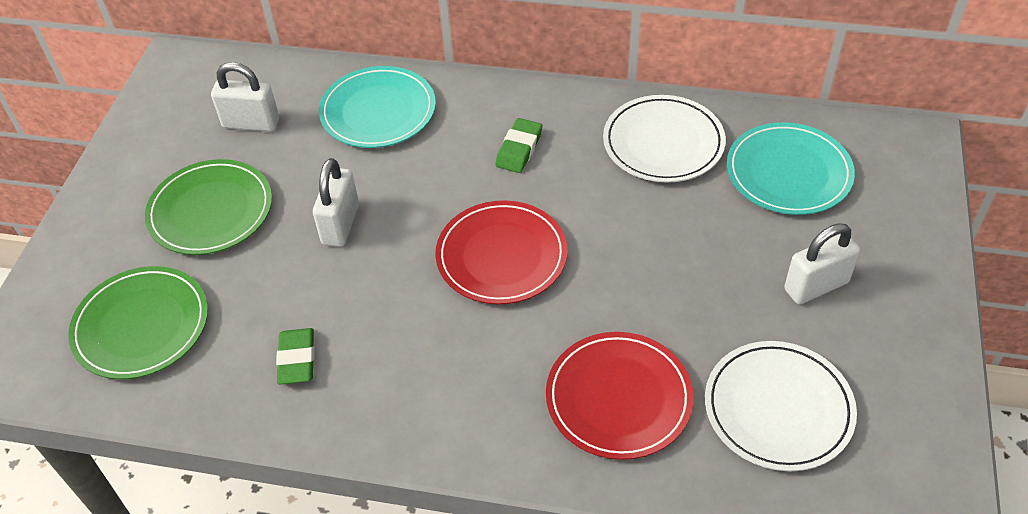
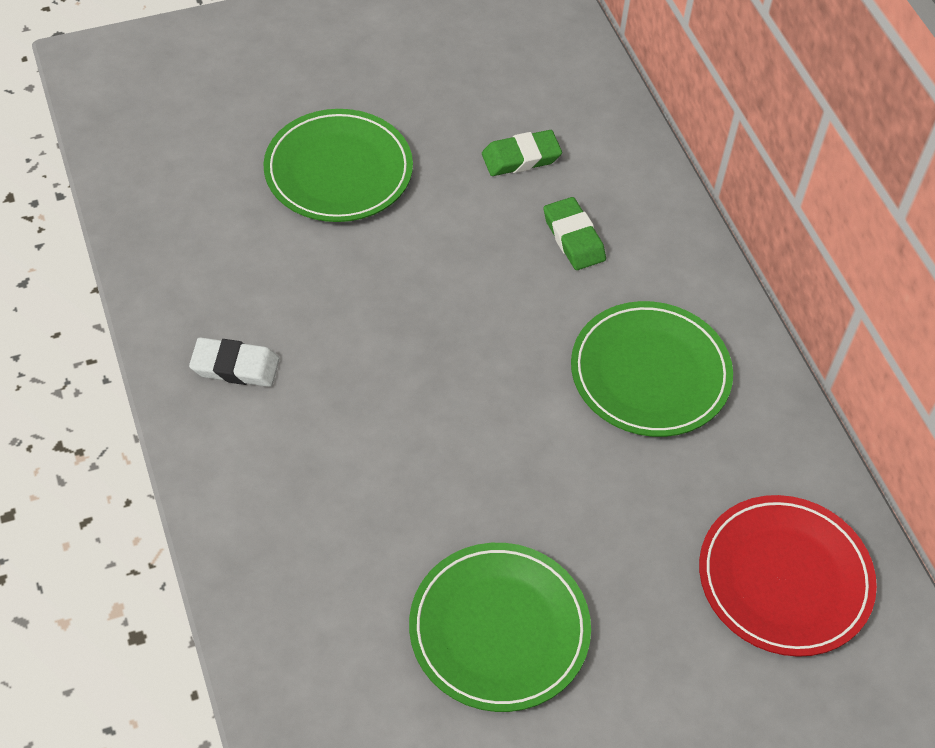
green plate: [68,266,208,379] [145,159,272,255] = 2 -> [263,109,413,222] [409,543,591,712] [571,301,733,437] = 3
red plate: [435,200,568,304] [546,332,694,460] = 2 -> [699,495,877,657] = 1
turquoise plate: [319,66,436,148] [727,122,855,215] = 2 -> none = 0
white eraser: none = 0 -> [189,337,279,387] = 1
white padlock: [211,62,279,132] [313,158,359,247] [784,223,860,304] = 3 -> none = 0
white plate: [603,95,726,183] [705,341,857,471] = 2 -> none = 0

